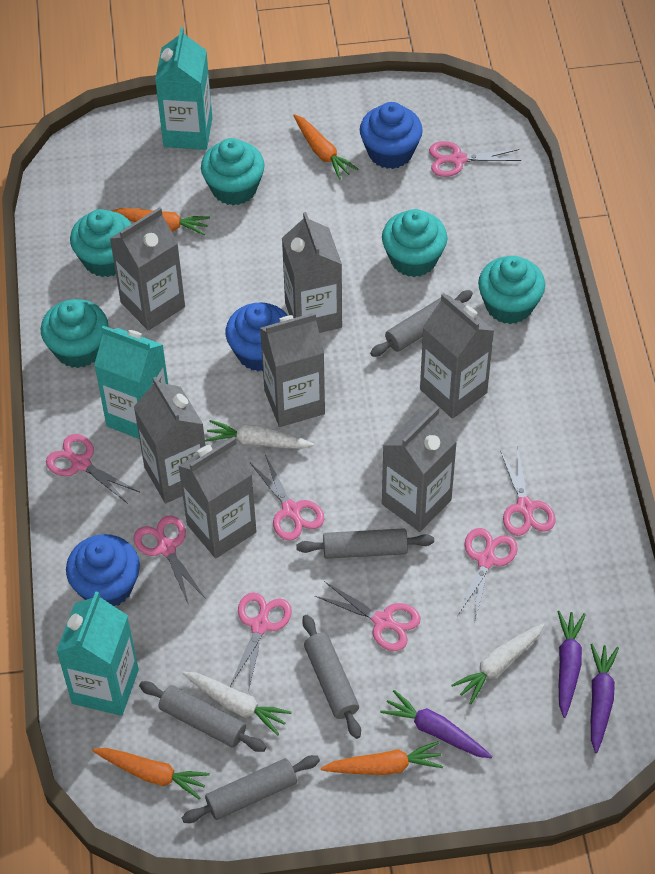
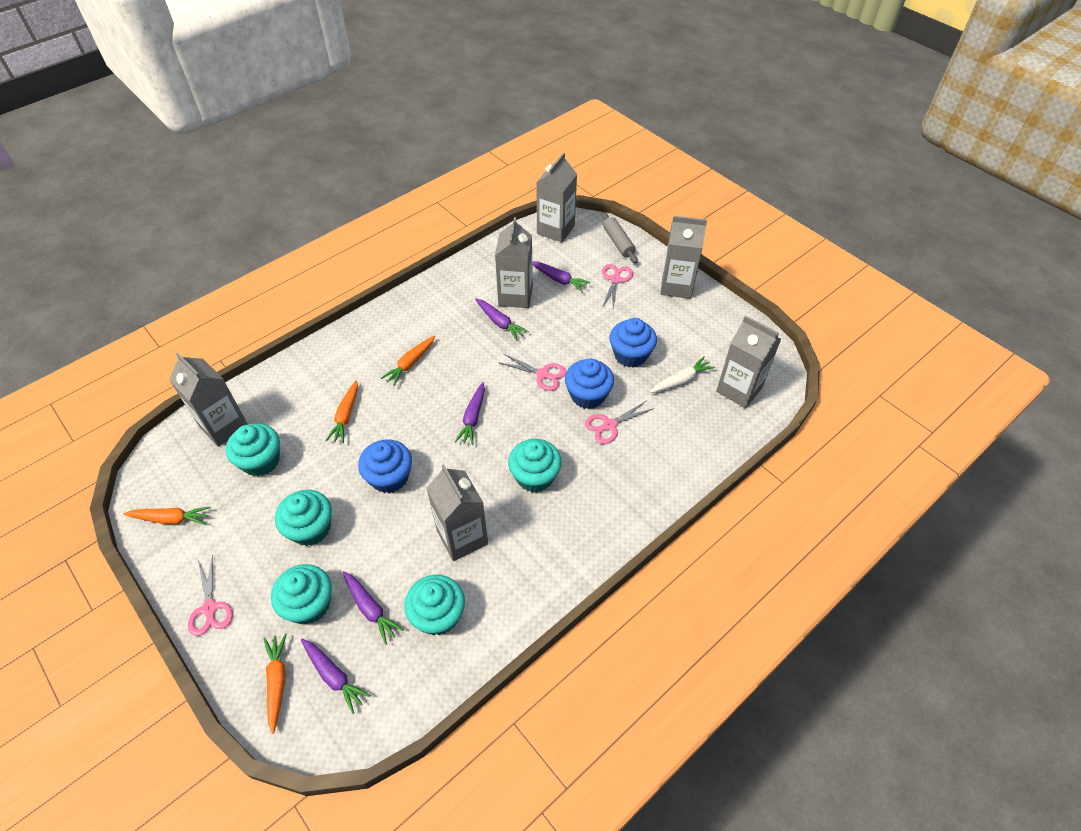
grey carton: [110,207,185,330] [134,377,205,503] [178,437,257,558] [260,312,325,427] [282,212,342,333] [382,407,457,532] [420,293,494,419] = 7 -> [169,352,248,447] [426,464,488,561] [495,217,533,308] [536,153,577,242] [660,216,707,299] [716,315,781,408] = 6
grey rolling pin: [139,681,266,752] [182,755,320,823] [296,528,434,559] [302,615,361,739] [370,290,473,357] = 5 -> [602,212,638,264] = 1
pink scissors: [46,434,139,504] [134,516,206,605] [230,592,292,692] [250,454,325,541] [315,581,421,651] [429,141,521,177] [457,528,518,620] [500,447,556,536] = 8 -> [188,555,233,636] [498,354,566,391] [585,401,654,444] [602,264,633,309] = 4
purple carrot: [380,690,492,758] [557,611,586,718] [590,644,619,753] = 3 -> [301,639,371,714] [343,571,404,644] [455,382,485,445] [475,299,529,341] [532,261,590,292] = 5
turquoise carton: [56,592,139,716] [94,326,168,439] [155,27,212,150] = 3 -> none = 0
white carrot: [182,671,292,736] [205,420,314,449] [451,623,545,704] = 3 -> [650,356,715,393] = 1

